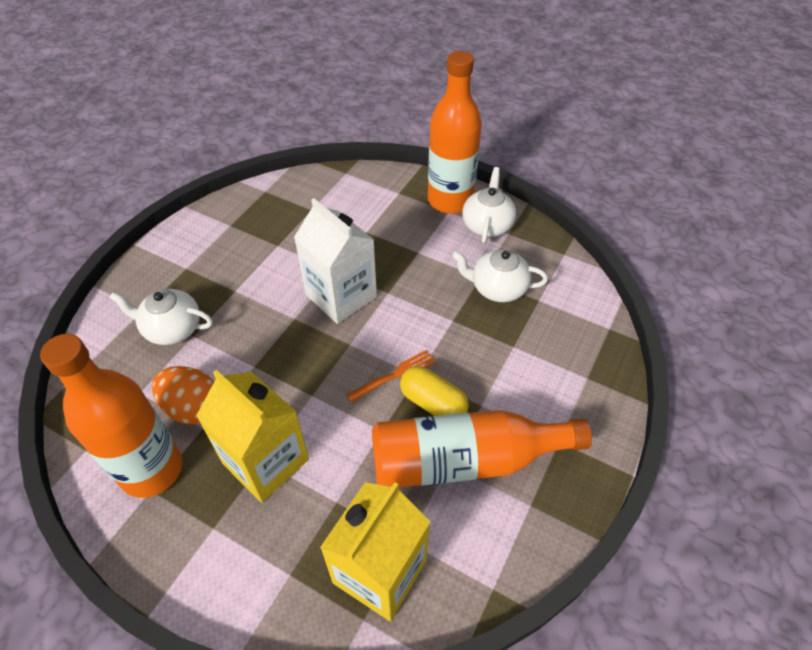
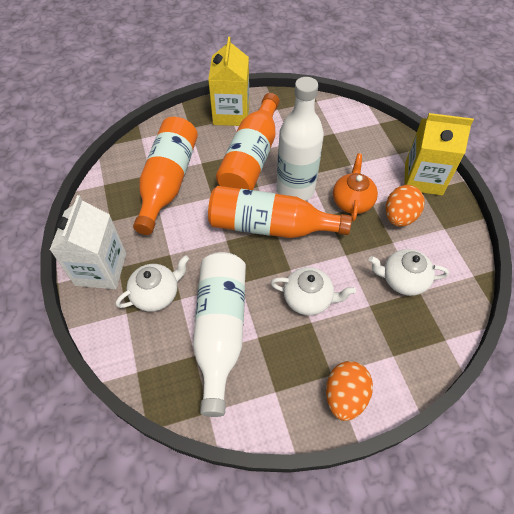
orange egg: [152,366,214,424] = 1 -> [326,361,373,421] [386,185,425,227] = 2
orange fork: [347,350,436,403] = 1 -> none = 0
orange teapot: none = 0 -> [333,154,378,221] = 1
white bottle: none = 0 -> [193,252,246,417] [276,77,324,201] = 2
yellow capsule: [400,366,469,416] = 1 -> none = 0

